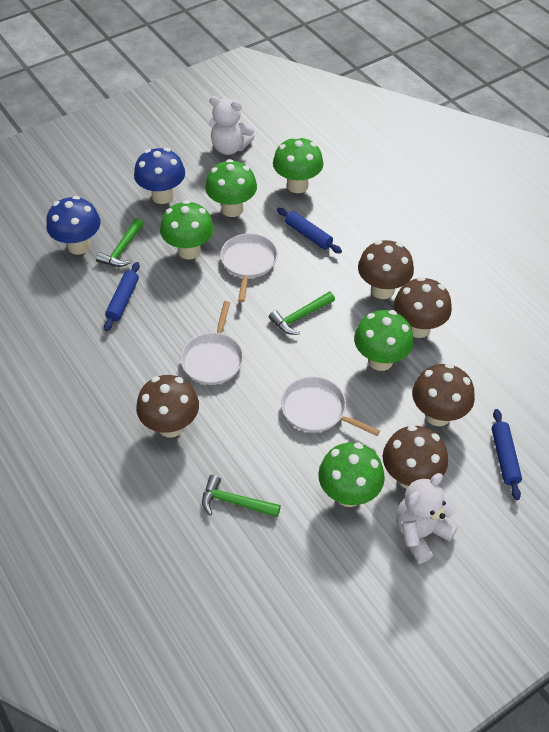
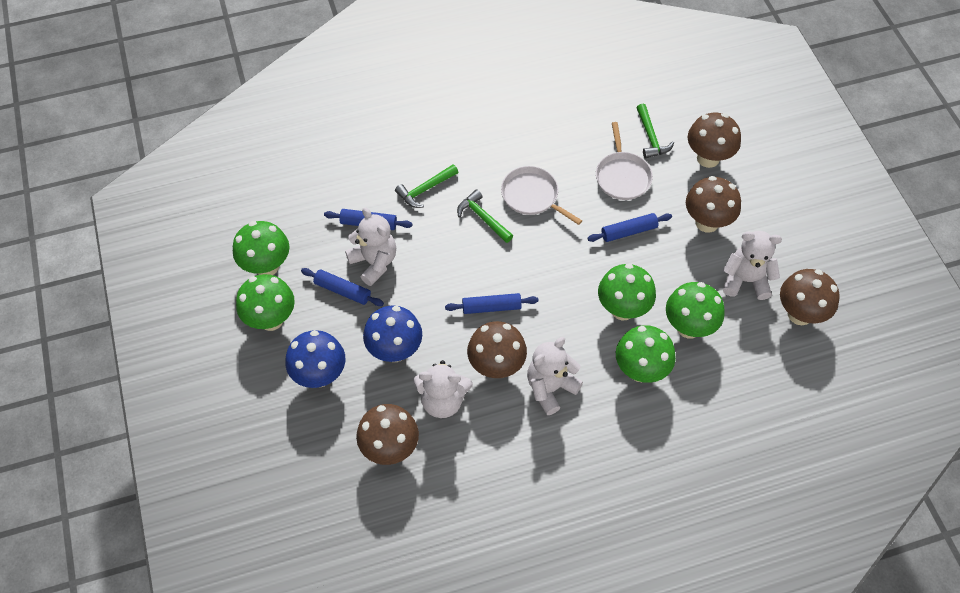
blue rolling pin: [104,262,140,331] [277,208,342,254] [492,409,522,500] = 3 -> [301,268,384,306] [324,209,413,230] [445,293,539,314] [587,213,672,242] = 4
white pan: [181,301,243,385] [220,233,278,302] [281,376,380,436] = 3 -> [501,166,582,225] [596,122,653,200] = 2
white teddy bear: [209,96,254,155] [396,473,458,564] = 2 -> [345,207,396,286] [413,360,473,418] [527,337,583,415] [723,231,782,300] = 4

